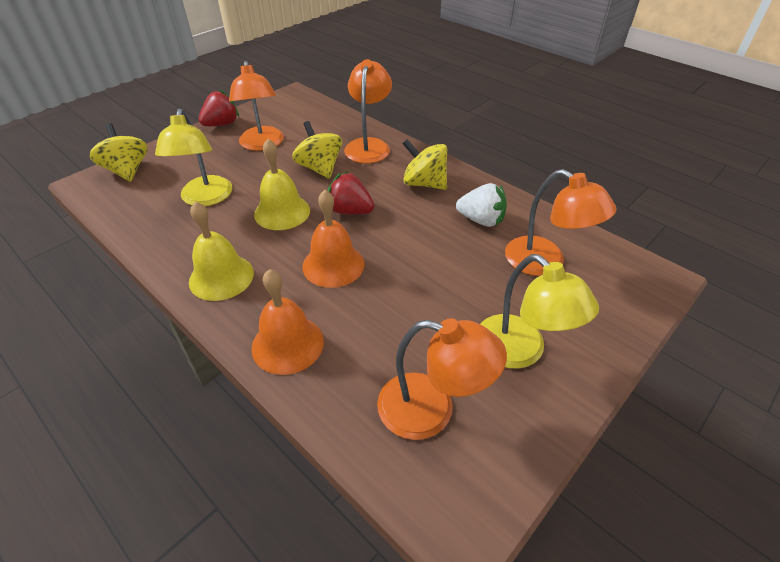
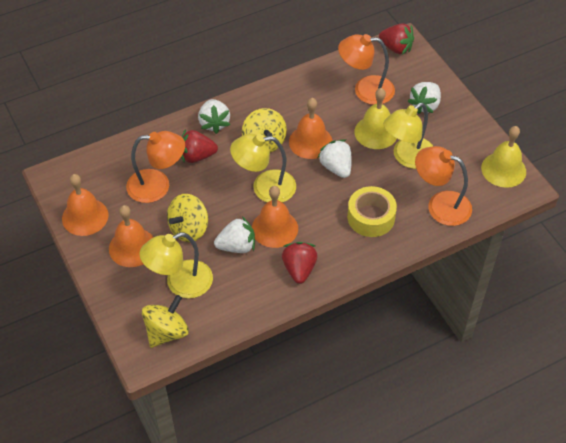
orange bell: [251,269,324,375] [303,190,365,288] = 2 -> [62,174,108,236] [109,205,153,267] [252,186,298,248] [289,98,333,159] = 4
orange lamp: [229,61,284,151] [344,59,392,163] [377,318,507,440] [505,169,617,276] = 4 -> [126,131,185,203] [338,34,395,105] [415,146,472,226] = 3
red strawberry: [198,89,239,126] [328,172,374,215] = 2 -> [181,129,218,163] [282,242,317,284] [379,23,414,55] = 3
white strawberry: [456,183,507,227] = 1 -> [198,99,230,134] [214,216,255,253] [317,139,352,178] [408,82,441,114] = 4
yellow lamp: [155,109,232,206] [480,254,599,369] = 2 -> [139,232,213,299] [230,134,296,203] [383,103,433,169] = 3
yellow tape: none = 0 -> [347,186,397,237] = 1

